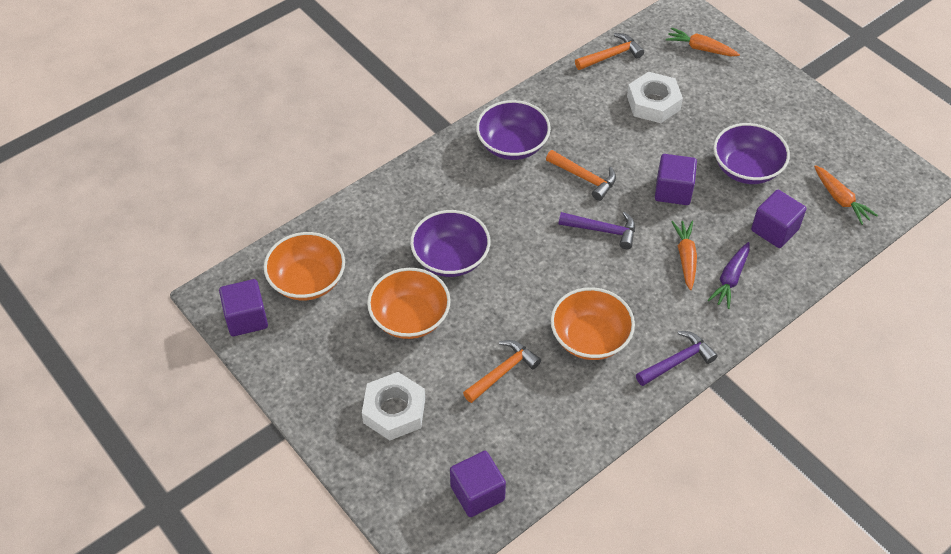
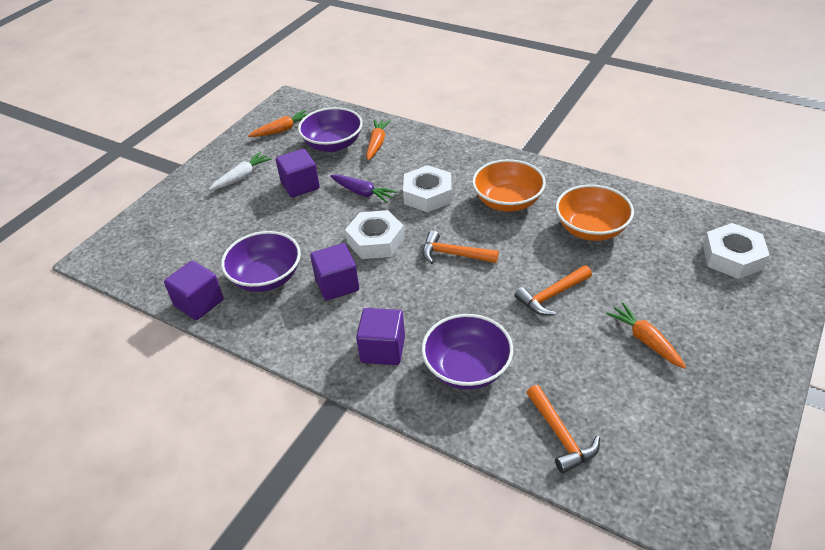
orange bowl: [264,232,345,300] [367,268,451,339] [551,287,635,360] = 3 -> [472,159,546,212] [556,184,634,241] = 2
purple hammer: [559,212,635,249] [636,331,718,386] = 2 -> none = 0
white carrot: none = 0 -> [209,152,272,191] = 1
white nut: [362,372,425,440] [627,72,683,123] = 2 -> [345,210,405,259] [403,165,452,212] [703,223,770,279] = 3

